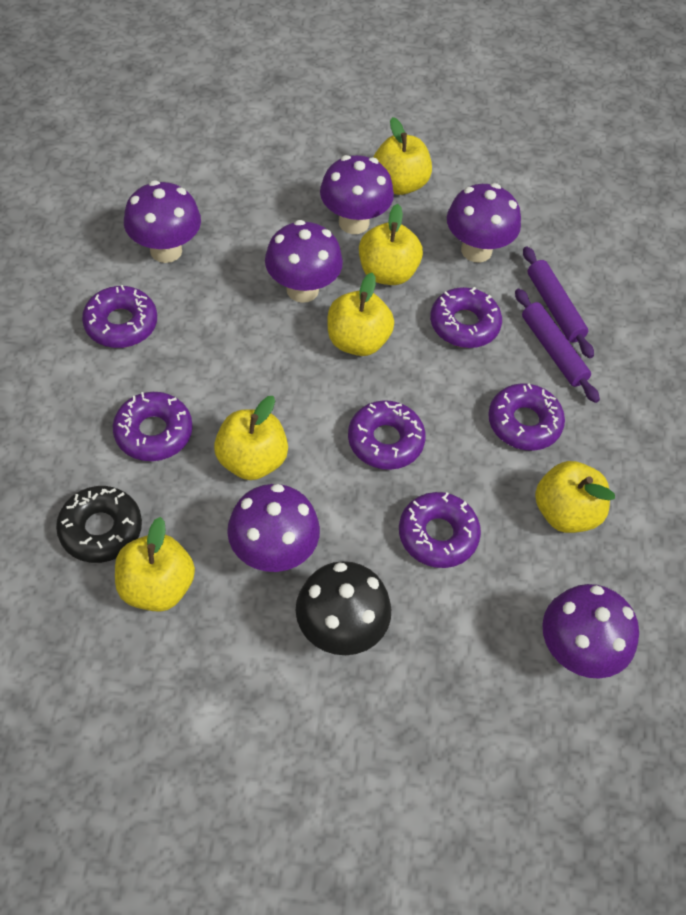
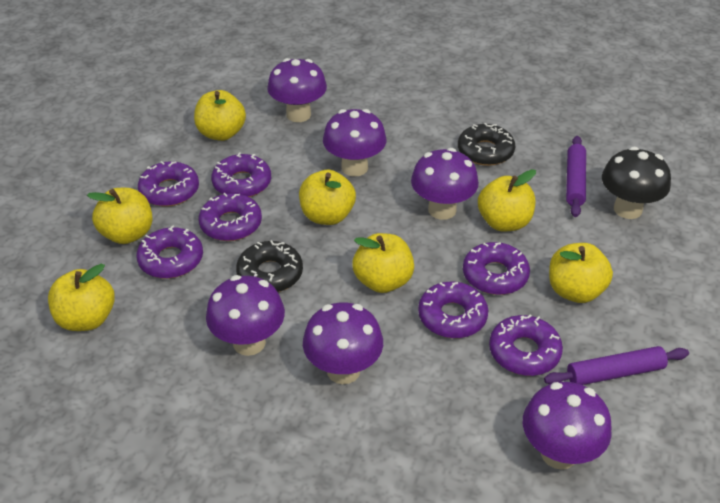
black donut: [56,486,142,563] = 1 -> [236,240,303,292] [458,123,515,166] = 2
purple donut: [82,285,157,348] [113,392,193,461] [348,400,426,470] [399,492,481,568] [430,287,502,348] [488,383,565,451] = 6 -> [136,225,203,279] [138,161,199,207] [199,193,262,241] [211,152,271,197] [418,282,488,338] [463,242,530,295] [489,314,563,376] = 7
yellow apple: [115,517,195,612] [214,396,288,480] [328,273,394,356] [359,204,423,285] [374,117,432,195] [535,461,615,533] = 6 -> [48,264,115,331] [87,188,152,244] [194,90,246,141] [299,170,356,225] [352,233,414,293] [478,169,536,232] [549,243,613,303] = 7

